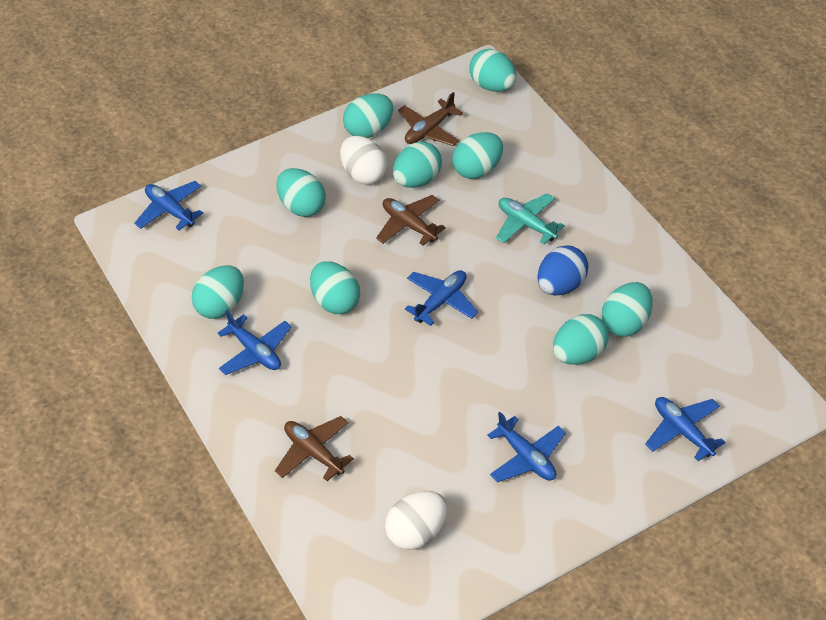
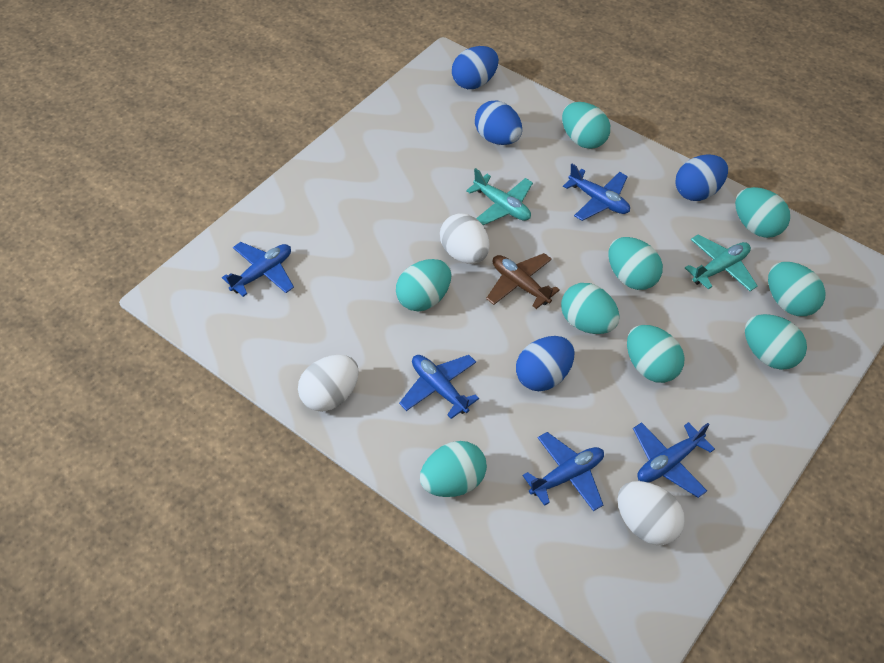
blue egg: [537,245,589,296] = 1 -> [452,46,499,89] [475,100,522,145] [516,336,575,391] [675,155,728,201] = 4
brown plane: [275,416,354,481] [376,195,446,246] [398,92,463,146] = 3 -> [486,253,560,309] = 1
turquoise plane: [496,193,565,244] = 1 -> [466,168,533,225] [685,234,758,291] = 2
white egg: [340,136,387,184] [385,491,447,550] = 2 -> [298,355,359,412] [440,213,490,264] [617,481,685,545] = 3

